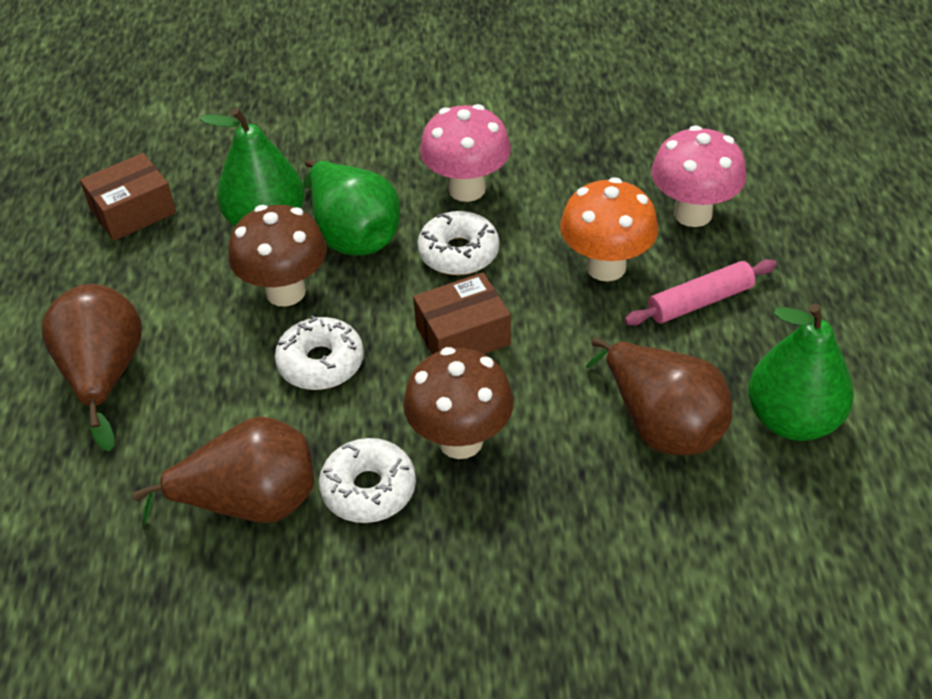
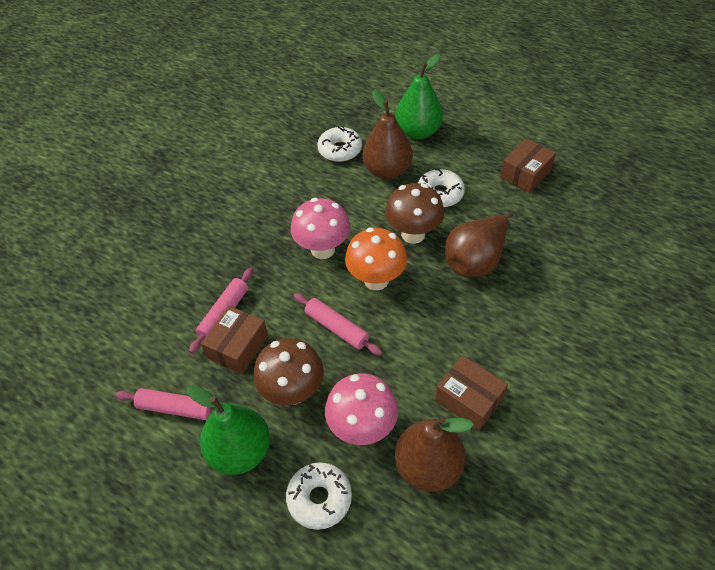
brown box: [80,153,176,241] [413,272,511,355] = 2 -> [201,306,268,374] [435,355,508,430] [500,138,556,193] = 3
green pear: [200,108,304,226] [303,159,400,256] [748,304,854,441] = 3 -> [187,385,270,475] [395,54,443,140] = 2
pink rolling pin: [624,259,777,326] = 1 -> [116,388,214,420] [189,268,253,354] [294,293,382,356] = 3

